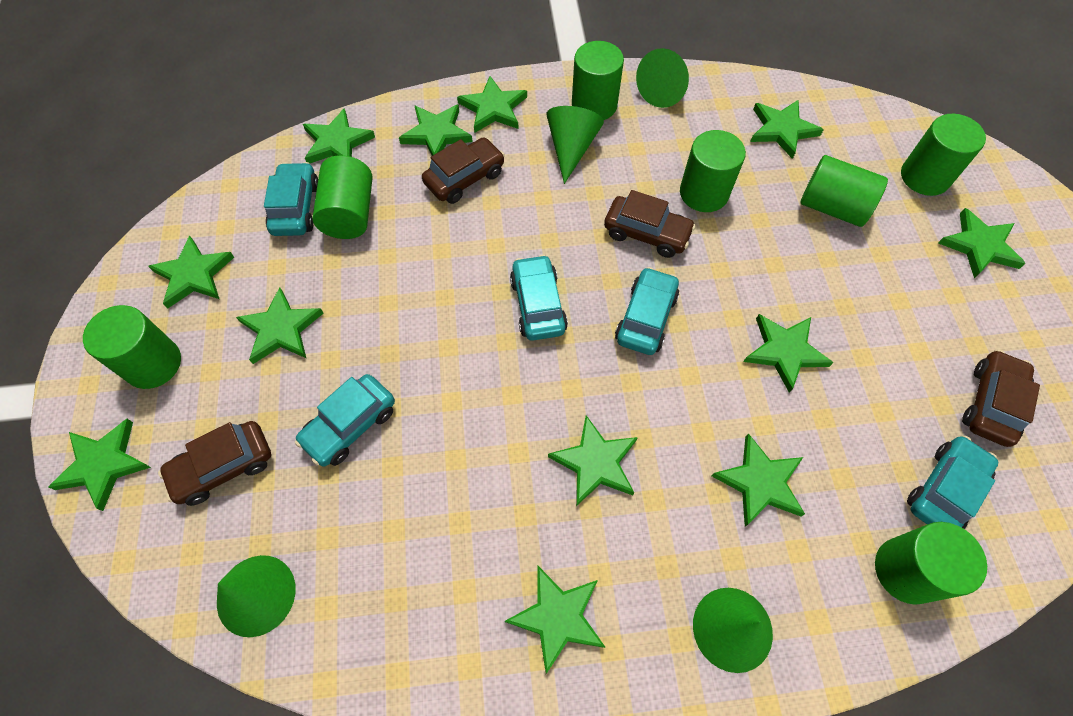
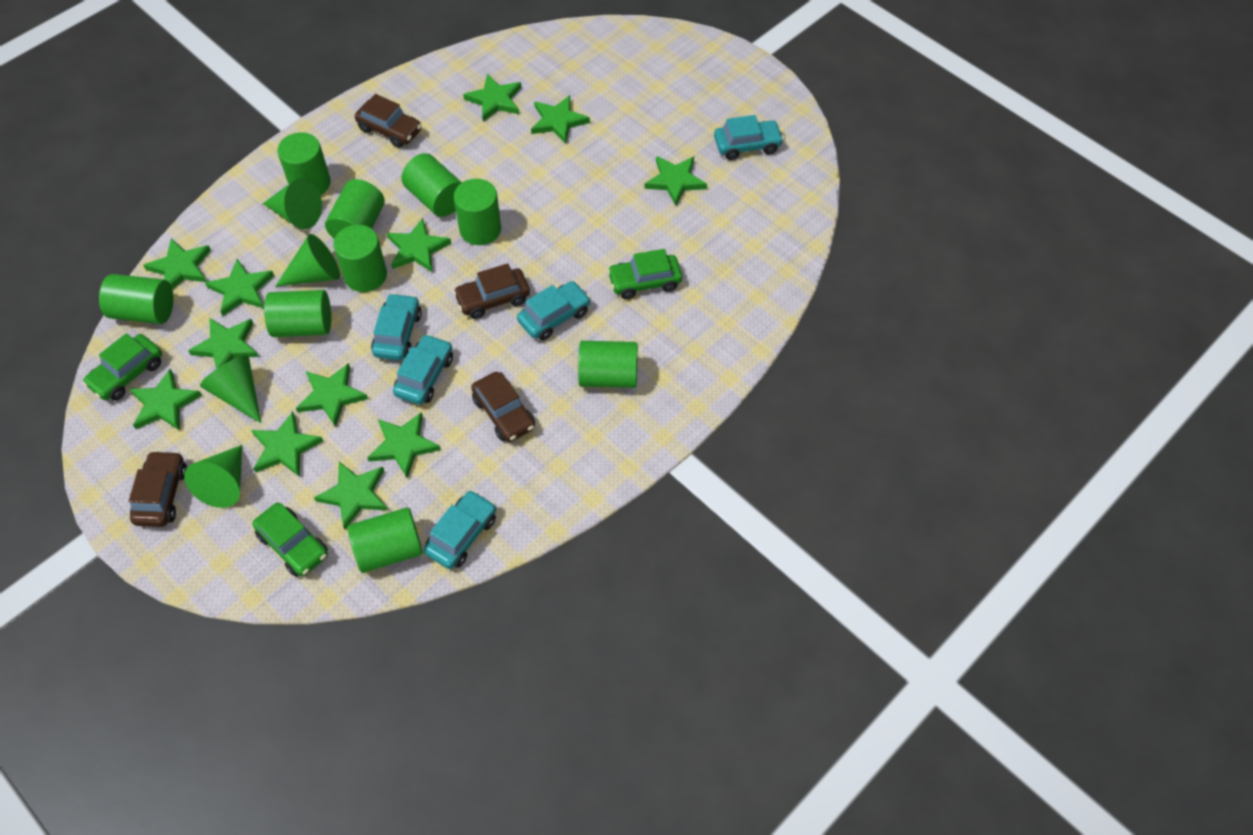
green car: none = 0 -> [83,333,162,401] [252,503,328,577] [607,249,682,299] = 3
green cylinder: [83,305,181,389] [312,155,372,239] [572,41,624,120] [680,130,746,212] [800,155,888,227] [875,522,987,605] [901,114,986,196] = 7 -> [99,274,174,324] [264,290,331,337] [277,132,331,195] [325,179,385,239] [333,225,387,292] [348,507,423,573] [402,153,462,217] [454,179,501,245] [578,341,638,388] = 9

